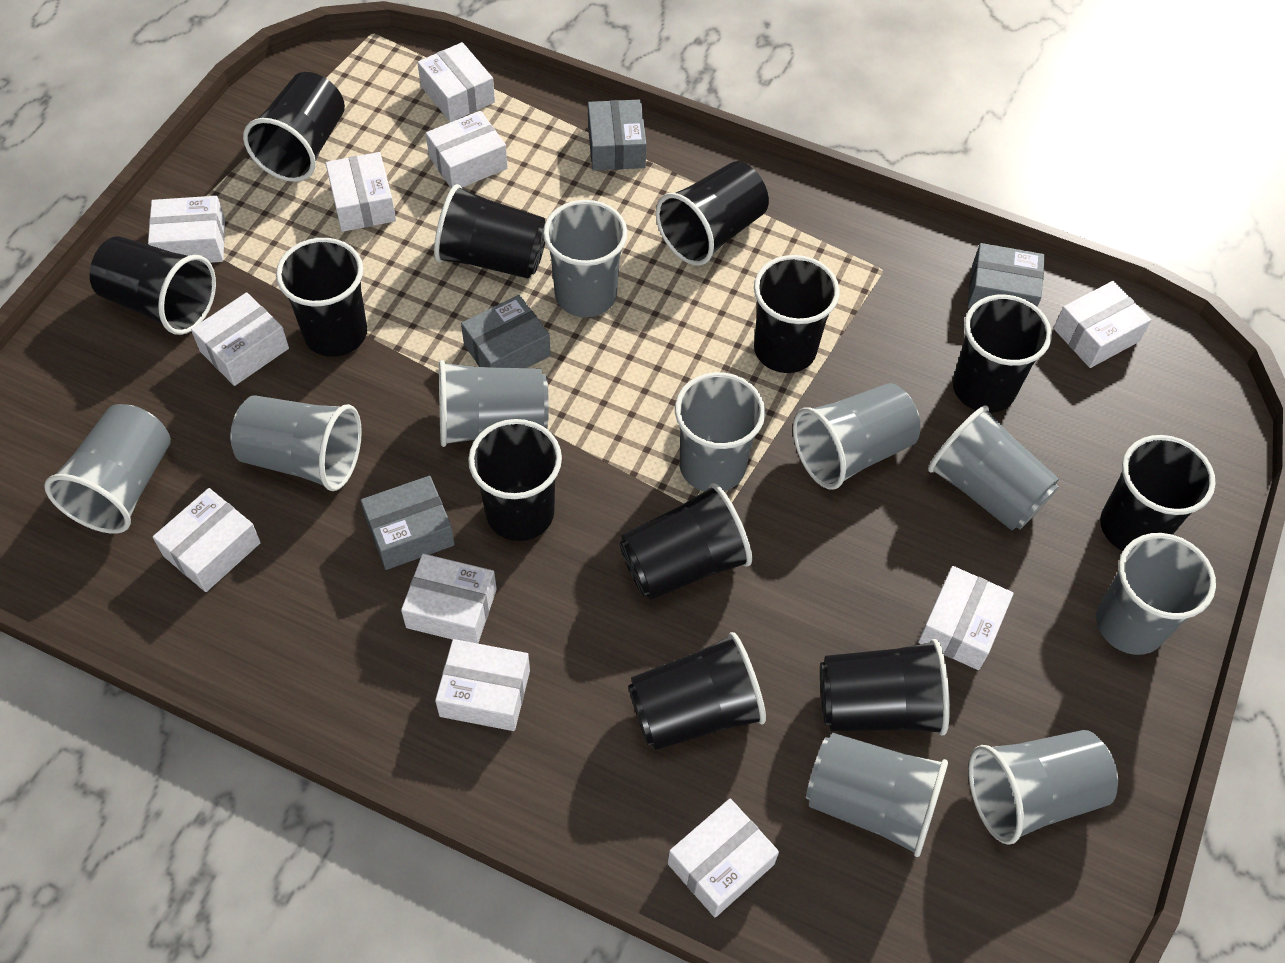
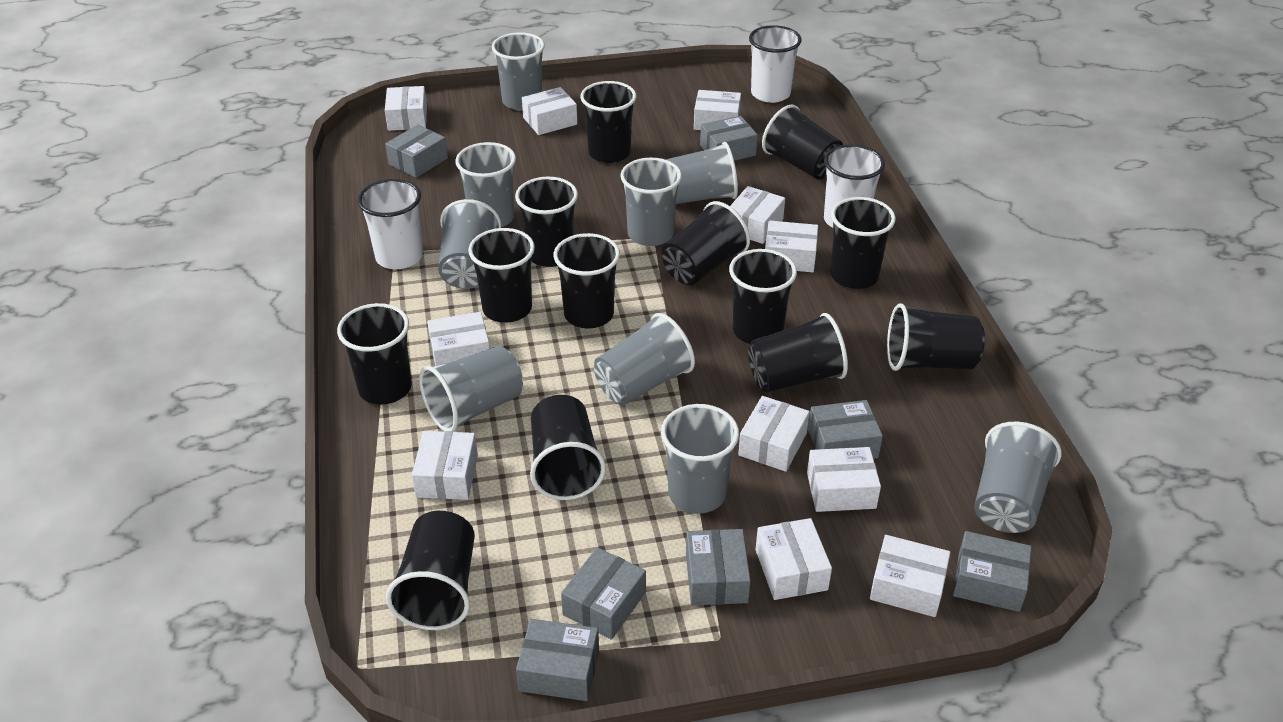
black cup: [89,236,216,335] [243,72,345,182] [276,238,367,357] [434,184,545,279] [468,419,562,541] [620,483,752,600] [628,632,766,750] [656,161,769,266] [754,255,840,373] [820,639,950,736] [953,295,1052,413] [1100,435,1216,551] = 12 -> [337,303,412,405] [386,511,475,630] [468,228,535,323] [515,177,578,267] [530,395,606,500] [554,233,620,328] [580,81,637,163] [662,201,750,285] [729,249,797,344] [748,313,848,392] [762,105,843,180] [830,197,896,289] [887,303,985,371] = 13
grey box: [361,476,455,570] [461,295,550,368] [588,99,647,171] [967,243,1045,309] = 4 -> [385,125,448,178] [516,619,599,701] [561,547,646,640] [686,529,751,606] [700,116,758,161] [808,400,883,459] [953,531,1032,612] = 7
grey cup: [44,404,171,534] [230,395,362,491] [439,360,549,447] [543,200,627,317] [675,372,765,492] [793,383,920,490] [806,733,948,857] [928,405,1059,531] [968,730,1118,845] [1096,533,1216,655] = 10 -> [419,346,523,432] [438,199,501,289] [455,142,516,227] [492,32,545,110] [594,313,695,405] [620,158,682,246] [661,404,739,514] [665,142,738,204] [974,422,1062,533] = 9
white cup: none = 0 -> [358,179,423,269] [749,25,802,103] [824,144,885,228] = 3

